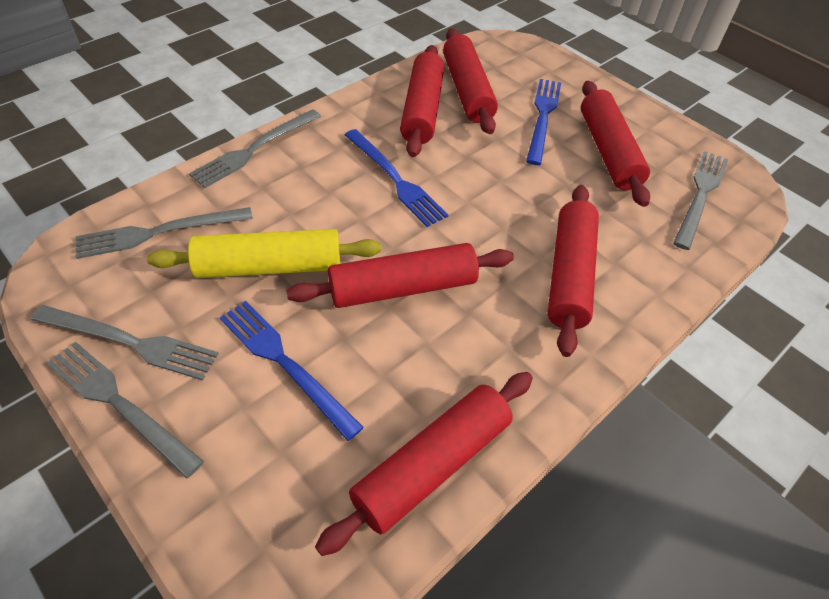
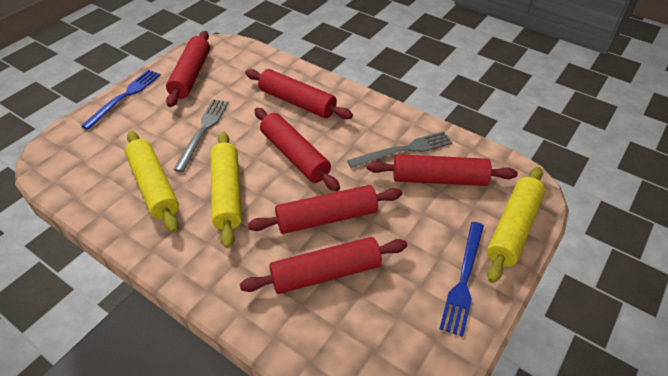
blue fork: [220,301,364,441] [345,129,448,227] [526,79,561,165] = 3 -> [81,70,161,130] [439,222,484,337] = 2
grey fork: [31,305,219,381] [47,341,204,479] [75,207,253,259] [189,109,321,188] [673,151,728,250] = 5 -> [173,99,229,172] [347,131,453,168] = 2
yellow rolling pin: [147,229,381,278] = 1 -> [125,131,179,233] [211,132,242,248] [487,167,545,283] = 3

